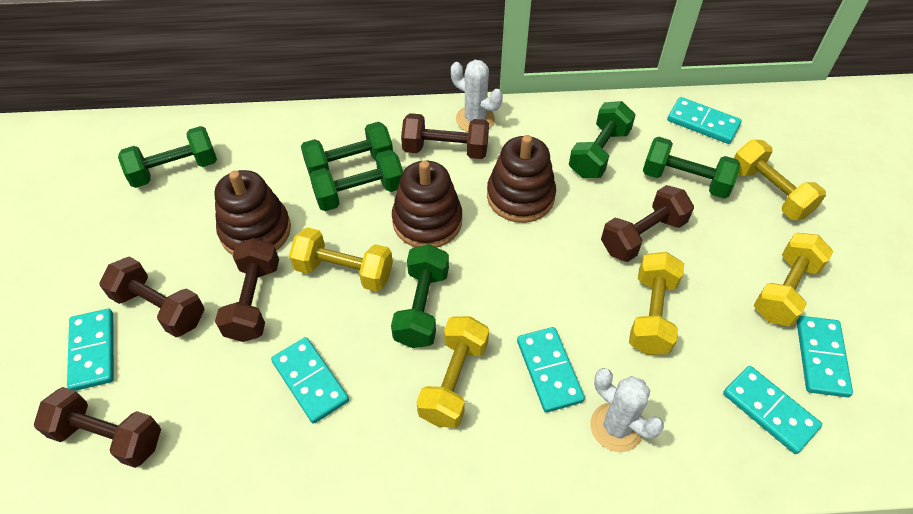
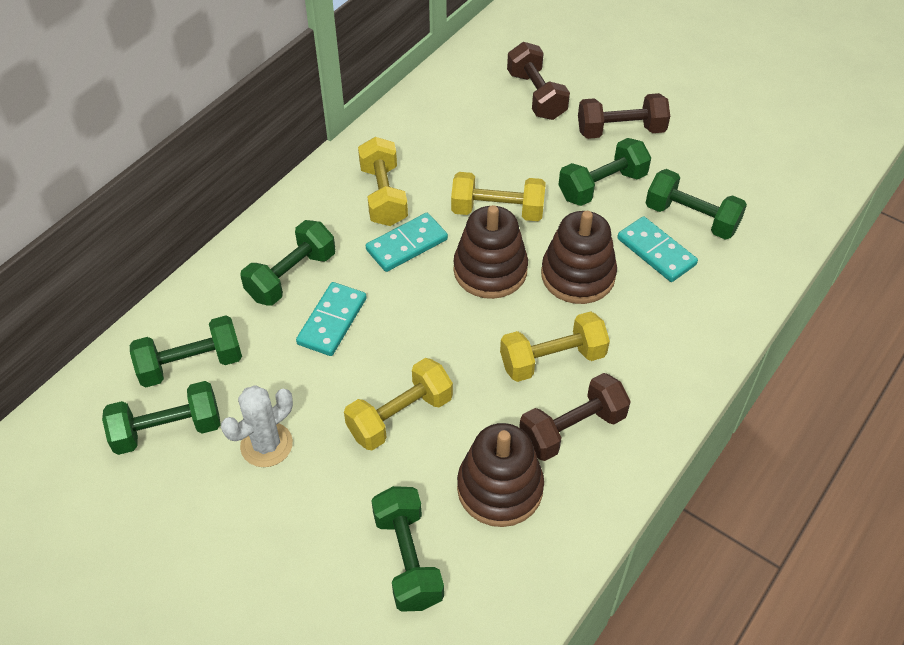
brown dumbbell: [34,387,161,468] [100,256,205,337] [215,238,279,342] [401,113,489,159] [601,185,694,262] = 5 -> [507,42,570,120] [519,373,631,461] [578,93,670,139] = 3
turquoise domino: [67,309,114,391] [271,337,349,424] [517,327,585,413] [667,97,742,144] [723,366,822,454] [797,316,853,397] = 6 -> [296,282,367,356] [366,213,448,272] [617,216,698,282] = 3
white cactus: [451,60,503,132] [591,368,664,452] = 2 -> [221,385,293,467] = 1
yellow dumbbell: [289,227,393,292] [417,316,489,428] [629,252,684,355] [734,140,826,220] [754,233,833,326] = 5 -> [344,358,453,450] [358,137,408,226] [451,172,546,221] [500,311,610,382] = 4

